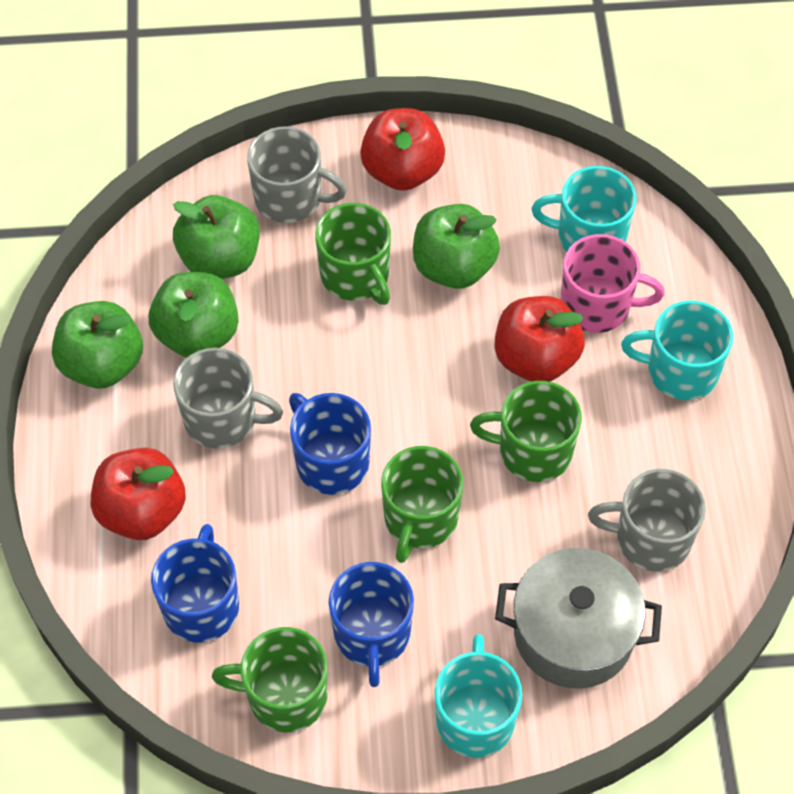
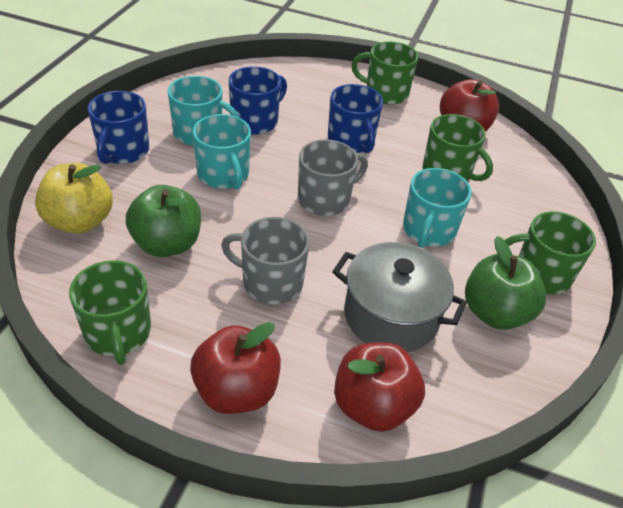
green apple: [52,301,143,389] [149,272,239,357] [173,195,260,279] [413,204,500,289] = 4 -> [126,185,201,257] [465,236,546,330] = 2
grey mug: [173,348,283,449] [247,126,347,223] [588,469,706,572] = 3 -> [221,217,309,304] [298,139,368,216] = 2
pink mug: [561,234,665,333] = 1 -> none = 0
yellow apple: none = 0 -> [35,163,113,234] = 1

